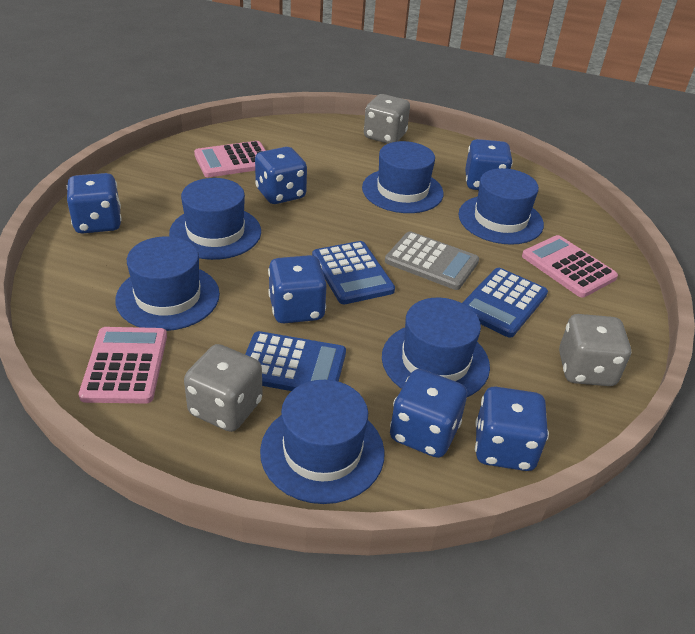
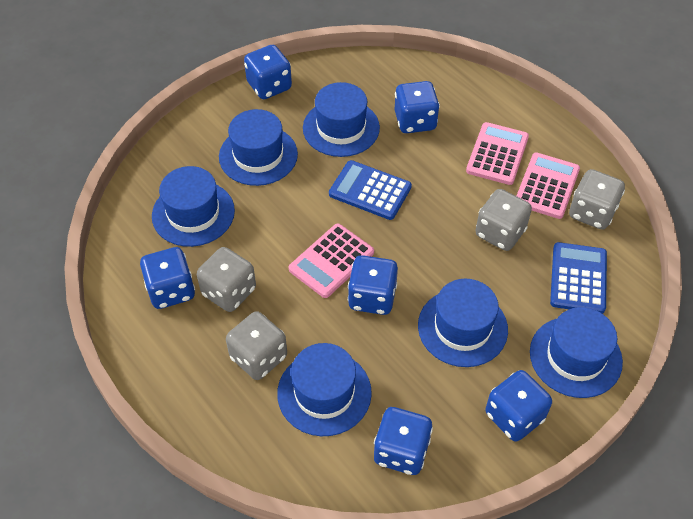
blue calculator: [245,331,346,391] [312,241,395,304] [462,268,548,338] = 3 -> [329,160,412,220] [550,242,607,314] = 2
grey calculator: [385,231,479,290] = 1 -> none = 0
grey dice: [184,344,263,432] [364,94,410,144] [559,314,631,386] = 3 -> [197,247,256,312] [226,311,287,380] [475,189,532,251] [569,169,625,230] = 4

